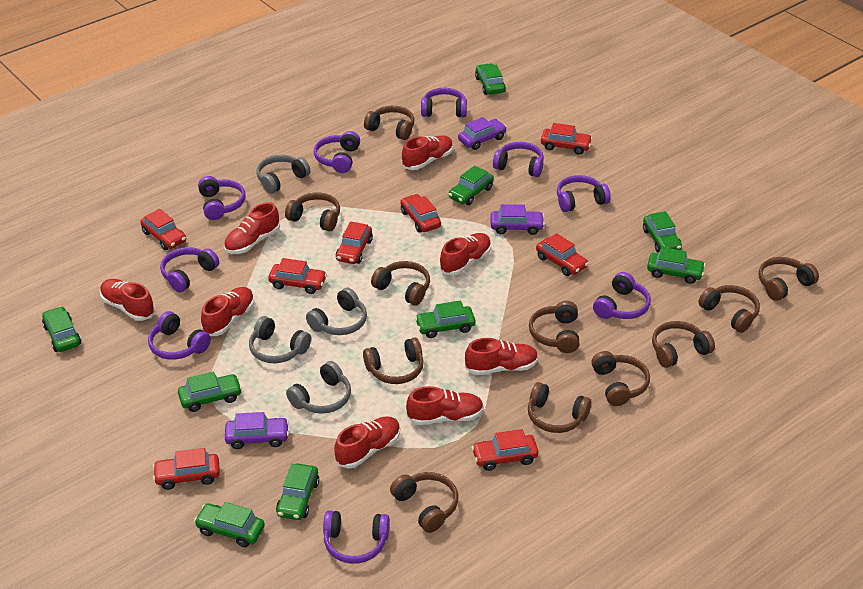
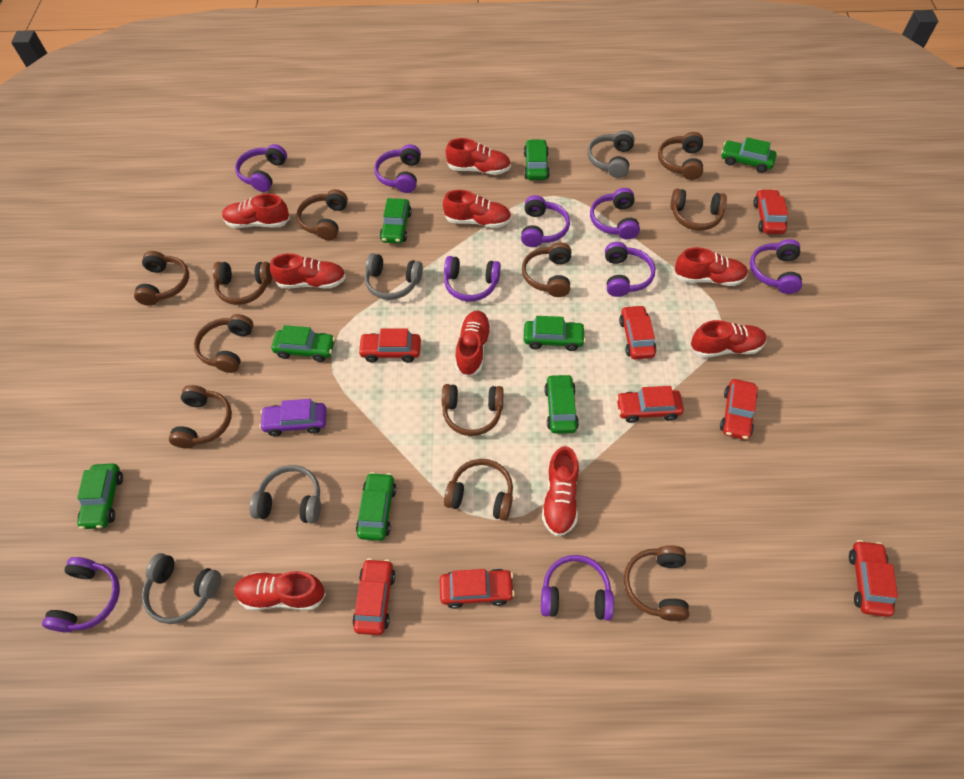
green car: [42,306,81,352] [178,372,242,412] [194,502,265,547] [276,463,319,520] [415,300,475,338] [449,165,494,205] [475,63,506,95] [643,211,682,253] [647,247,706,284] = 9 -> [77,464,123,529] [271,325,335,362] [356,472,397,541] [380,198,412,243] [524,139,550,180] [524,316,586,351] [544,374,579,434] [721,137,776,173] = 8
purple car: [225,412,289,449] [458,117,507,150] [490,204,545,235] = 3 -> [259,399,326,436] = 1
red shoe: [100,279,155,321] [201,287,255,336] [224,202,280,254] [334,416,400,469] [402,135,453,170] [406,386,484,425] [439,233,491,275] [465,338,539,375] = 8 -> [222,194,290,228] [234,571,326,611] [270,253,346,289] [443,190,511,228] [446,138,511,175] [455,311,491,377] [542,446,579,536] [674,247,748,286] [690,320,767,358] = 9

